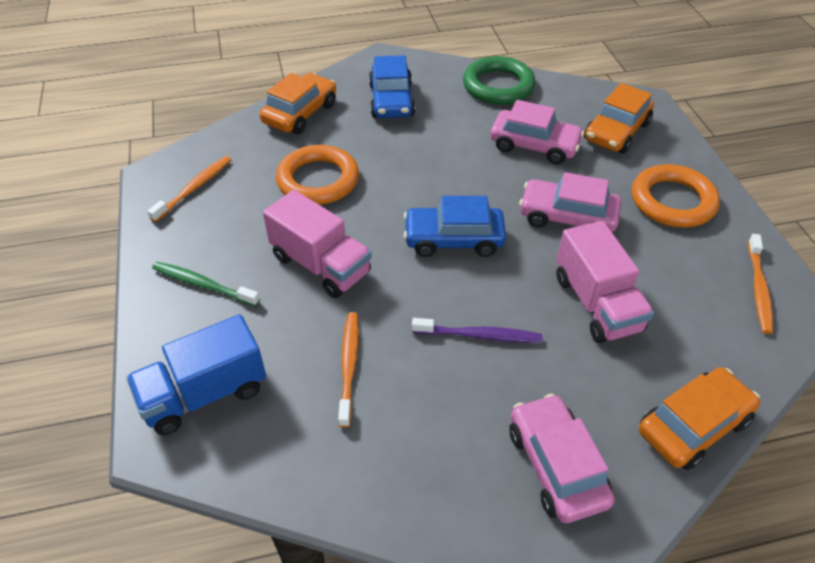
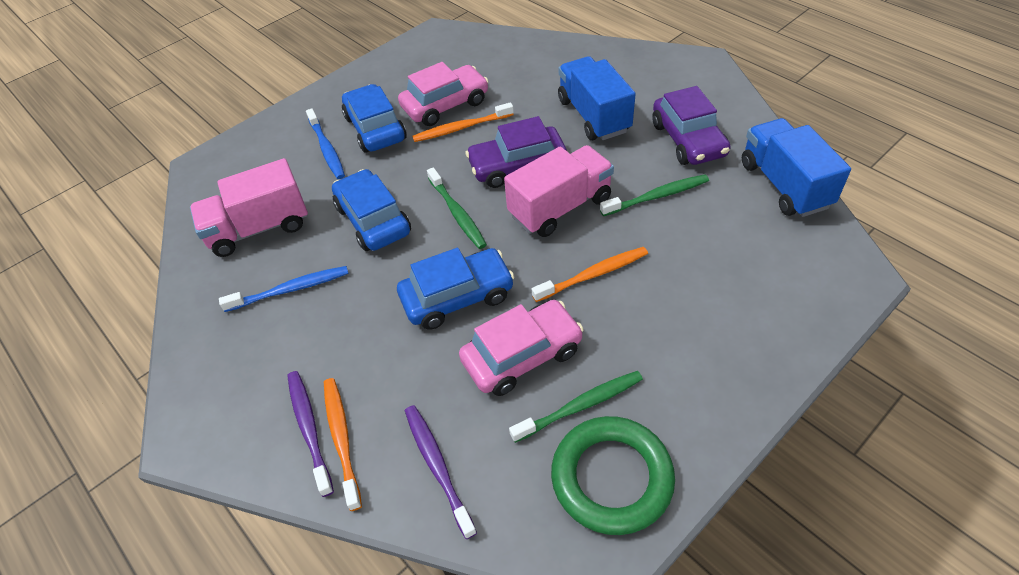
blue car: [369,55,415,118] [404,196,506,257] = 2 -> [332,169,411,251] [342,84,407,153] [397,248,515,330] = 3
blue toothbrush: none = 0 -> [219,266,349,312] [306,108,345,179] = 2
blue truck: [126,314,266,435] = 1 -> [558,56,636,140] [742,118,851,217] = 2
green toothbrush: [152,262,260,306] = 1 -> [427,167,487,249] [509,371,643,443] [600,174,709,216] = 3
orange car: [260,73,336,134] [584,83,654,153] [639,367,760,470] = 3 -> none = 0
orange ring: [276,145,359,205] [632,164,720,227] = 2 -> none = 0
pink car: [490,100,584,164] [509,394,615,523] [519,172,622,232] = 3 -> [398,62,489,126] [459,300,584,396] = 2
purple car: none = 0 -> [465,116,567,188] [652,86,731,165] = 2
purple toothbrush: [412,318,542,343] = 1 -> [287,371,334,497] [405,405,477,539] = 2

